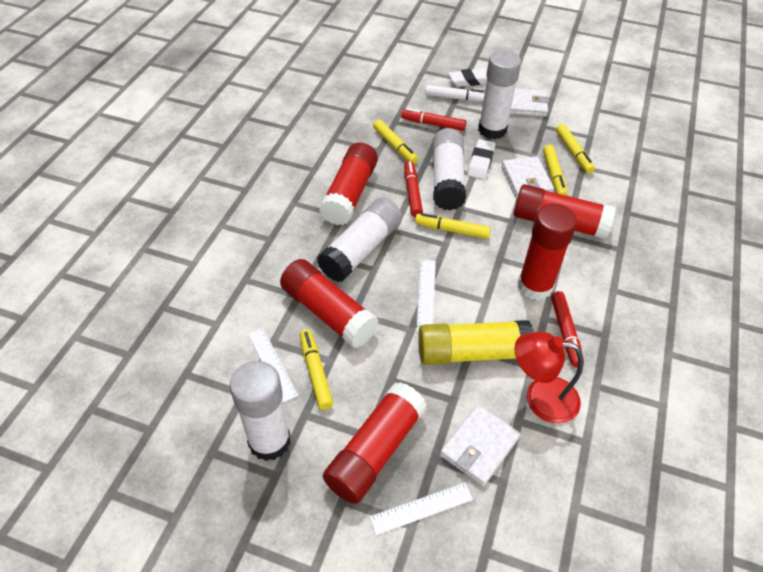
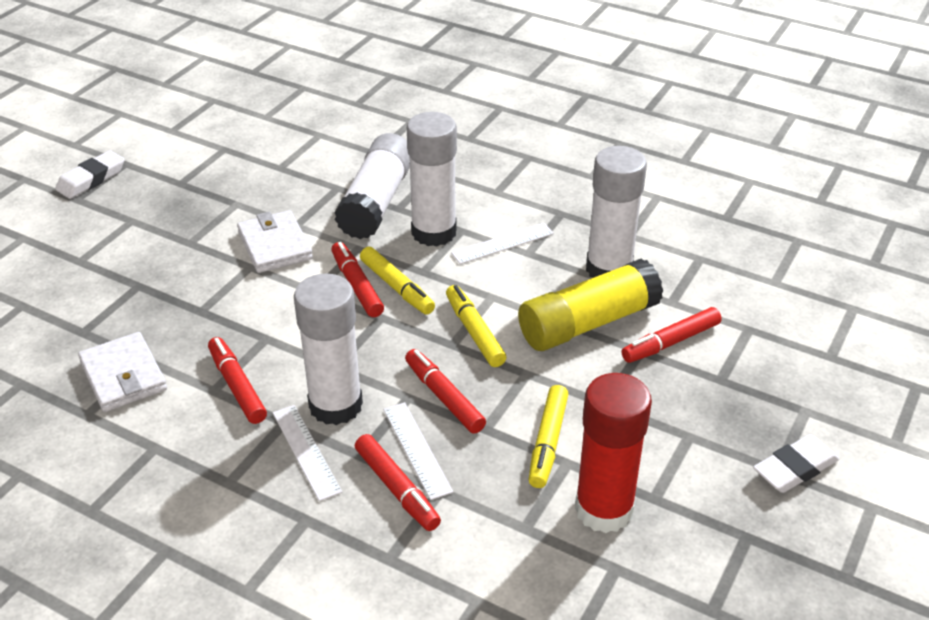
red glue stick: [280,259,379,348] [319,143,378,225] [323,382,427,504] [514,184,616,239] [518,204,577,300] = 5 -> [575,373,652,533] = 1
red lamp: [515,332,583,423] = 1 -> none = 0
red marker: [401,108,466,131] [404,161,423,217] [551,291,584,367] = 3 -> [208,337,267,424] [331,242,384,317] [355,434,441,531] [405,349,486,434] [622,307,722,363] = 5
white marker: [425,85,485,102] = 1 -> none = 0
white wallet: [440,405,520,486] [501,156,554,198] [510,88,549,117] = 3 -> [78,332,167,412] [237,210,313,273] = 2
yellow marker: [300,330,333,410] [373,120,418,164] [415,213,491,239] [543,145,568,196] [556,124,595,174] = 5 -> [360,247,435,315] [446,285,506,367] [528,385,568,488] = 3

